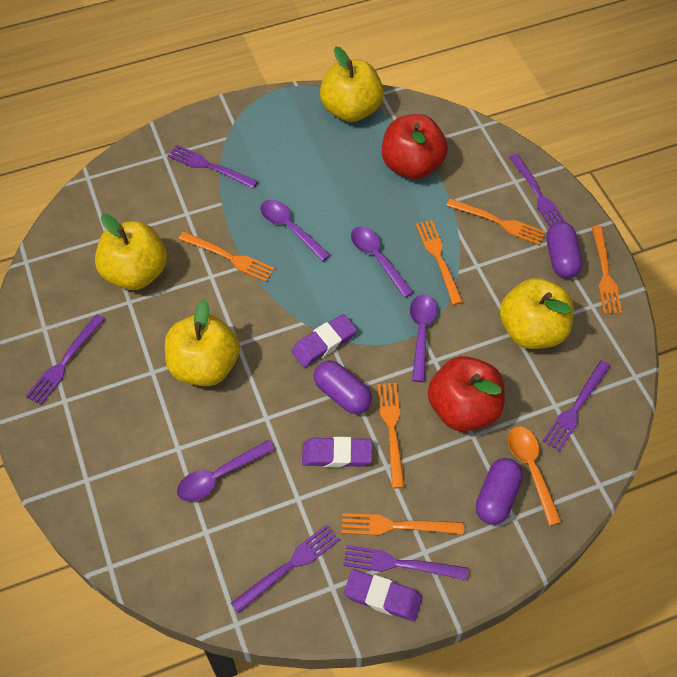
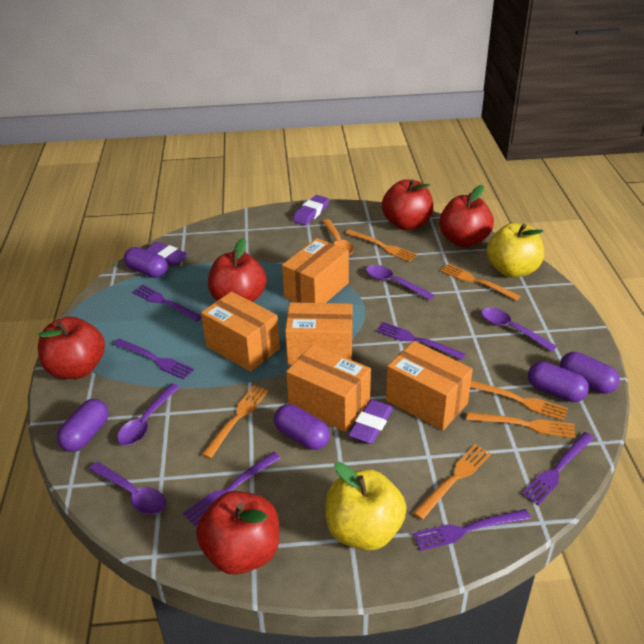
orange box: none = 0 -> [201,291,280,372] [282,238,349,303] [285,302,353,365] [286,344,371,432] [386,341,473,430] = 5
purple capsule: [314,360,372,414] [476,458,523,525] [546,222,583,278] = 3 -> [57,399,109,452] [124,247,168,278] [274,404,330,450] [528,361,589,402] [560,352,620,394] = 5
red apple: [382,114,448,179] [428,356,505,431] = 2 -> [38,316,105,379] [196,491,279,574] [208,238,267,302] [382,179,433,230] [439,185,494,247] = 5
yellow apple: [95,214,167,290] [165,300,240,386] [320,47,384,122] [500,278,574,349] = 4 -> [325,462,406,551] [487,223,544,278] = 2

